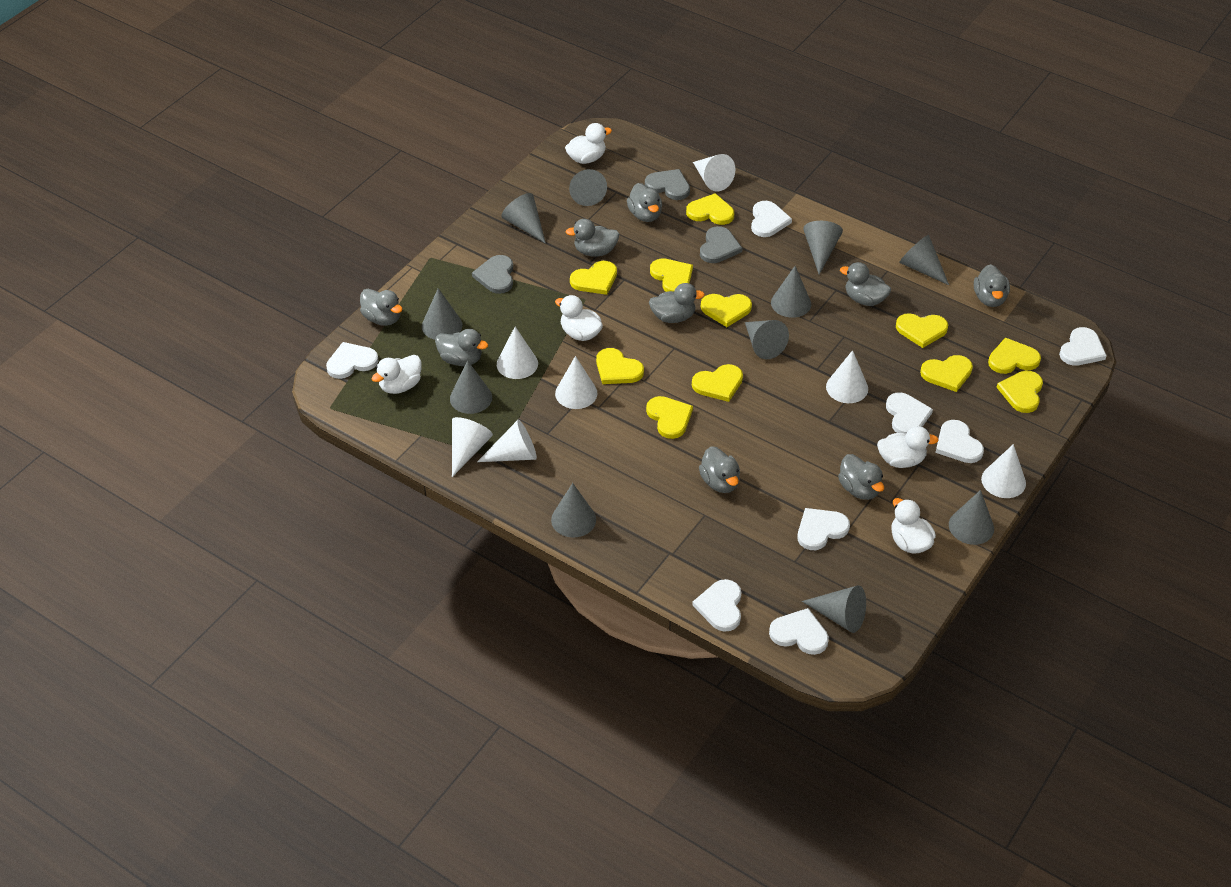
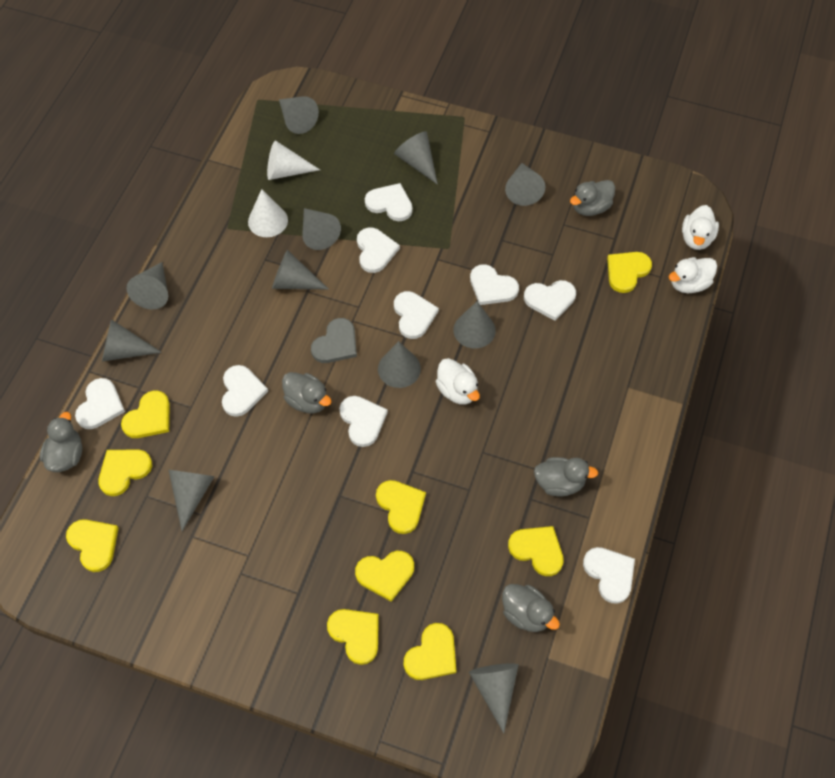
grey duck: [360,289,402,326] [435,329,488,366] [566,219,619,257] [627,183,662,222] [649,283,705,323] [699,446,740,493] [838,454,884,500] [840,262,891,306] [974,264,1010,307] = 9 -> [40,412,82,472] [282,372,332,414] [502,584,560,632] [534,457,598,496] [570,180,615,216] = 5
grey heart: [472,255,513,294] [645,169,690,200] [700,226,743,263] = 3 -> [311,318,357,363] = 1
white cone: [452,417,493,477] [477,420,537,462] [497,327,538,379] [555,356,598,409] [693,154,735,192] [826,350,868,403] [981,444,1026,498] = 7 -> [248,189,288,237] [267,141,320,180] = 2
white duck: [372,355,422,394] [555,295,603,341] [565,123,612,164] [877,426,939,468] [891,498,936,554] = 5 -> [436,358,480,405] [669,257,717,293] [682,205,719,250] = 3
white heart: [326,342,379,379] [692,579,741,632] [751,201,792,237] [769,608,829,655] [797,508,850,550] [886,392,933,434] [935,420,984,463] [1059,327,1107,366] = 8 -> [75,378,125,429] [222,365,268,417] [339,396,388,447] [357,227,400,273] [365,183,413,221] [394,291,439,339] [470,264,519,305] [524,280,576,321] [583,547,635,604] = 9
yellow heart: [570,261,617,295] [596,348,644,384] [646,396,693,439] [650,258,693,292] [686,193,734,225] [692,364,743,402] [701,294,752,327] [896,313,948,348] [920,355,973,392] [988,338,1041,374] [996,370,1043,413] = 11 -> [66,519,119,572] [98,449,152,496] [121,390,170,438] [327,609,379,665] [355,551,414,602] [376,480,426,534] [404,623,456,680] [508,526,564,576] [607,252,652,293] = 9

